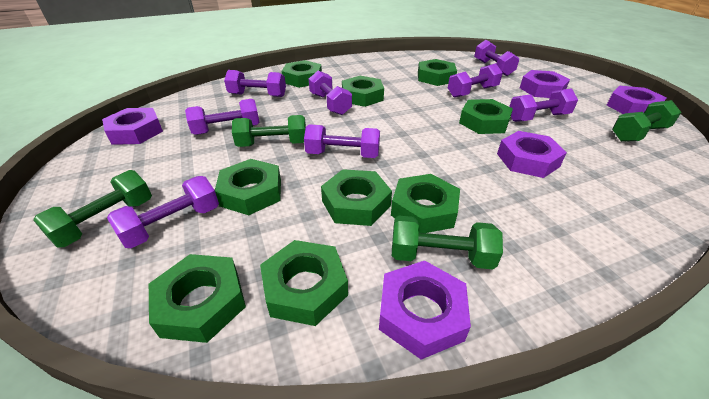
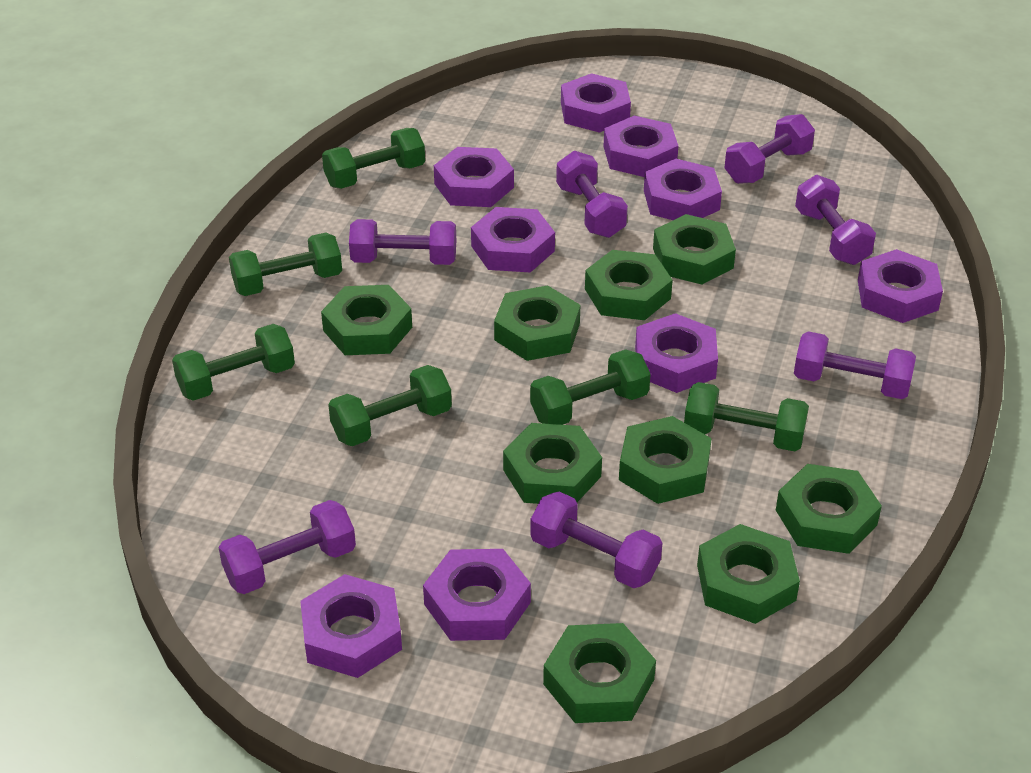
green dumbbell: [33,170,152,247] [232,115,306,147] [392,216,503,270] [612,100,682,142] = 4 -> [172,324,295,401] [229,232,342,296] [322,128,425,189] [328,365,452,446] [530,349,651,425] [684,382,809,451] = 6
purple dumbbell: [107,176,219,248] [185,99,259,135] [224,70,286,97] [304,124,380,158] [309,70,352,115] [448,63,503,98] [474,40,519,76] [509,88,578,122] = 8 -> [219,500,356,594] [349,219,456,265] [530,492,662,588] [556,151,628,238] [724,114,815,184] [794,331,916,399] [795,175,876,265] = 7
purple nut: [102,108,163,145] [379,261,471,360] [497,131,567,178] [520,70,570,98] [607,86,667,114] = 5 -> [300,574,402,678] [423,549,531,641] [434,147,514,207] [471,207,555,273] [561,73,631,133] [603,116,678,177] [635,313,718,393] [644,159,722,220] [858,249,943,323] = 9

